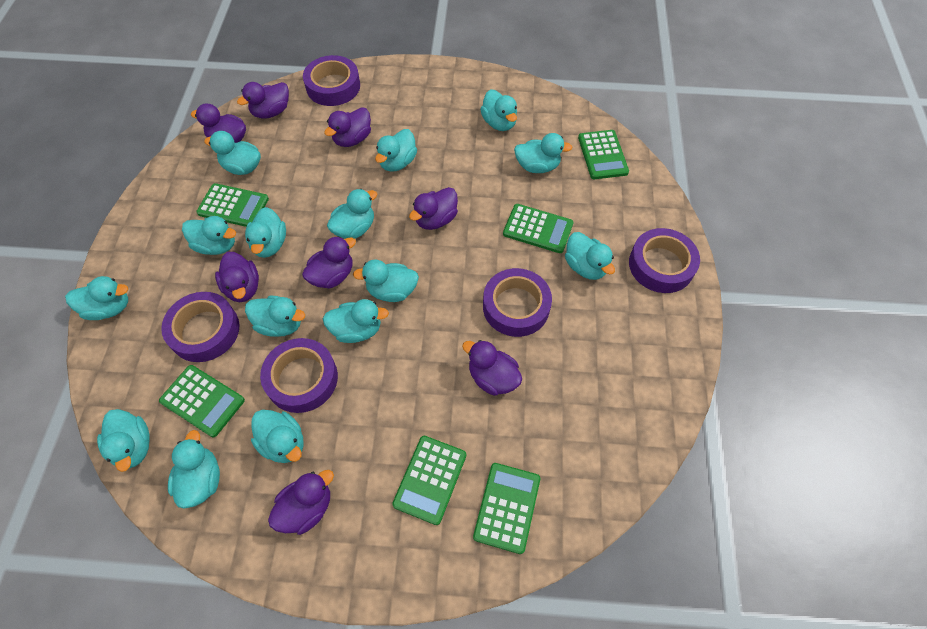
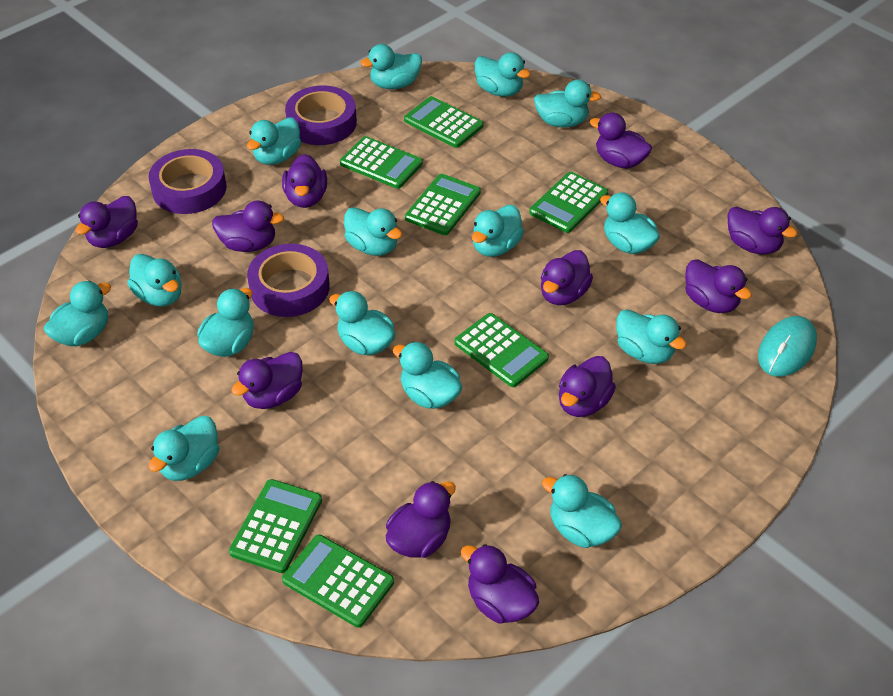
green calculator: [159,365,245,437] [196,183,269,227] [392,436,466,525] [473,463,540,554] [503,204,573,253] [578,130,629,179] = 6 -> [229,479,322,573] [282,535,394,628] [340,136,423,189] [404,96,484,148] [405,174,481,235] [454,313,549,387] [529,172,608,233] = 7
purple duck: [191,103,246,143] [215,252,259,302] [237,82,289,119] [268,470,334,535] [302,236,356,289] [324,107,371,147] [409,187,458,230] [462,340,522,396] = 8 -> [76,196,138,248] [212,200,284,252] [231,352,303,409] [282,154,327,208] [386,481,456,558] [461,544,539,624] [541,250,593,305] [559,356,616,417] [590,112,652,168] [685,259,752,313] [727,206,797,255] = 11
purple tape: [161,292,239,362] [260,338,338,413] [303,55,360,106] [483,268,552,337] [629,228,700,293] = 5 -> [149,149,227,214] [247,244,330,317] [285,85,357,145] = 3
turquoise mouse: none = 0 -> [758,316,817,377] = 1

